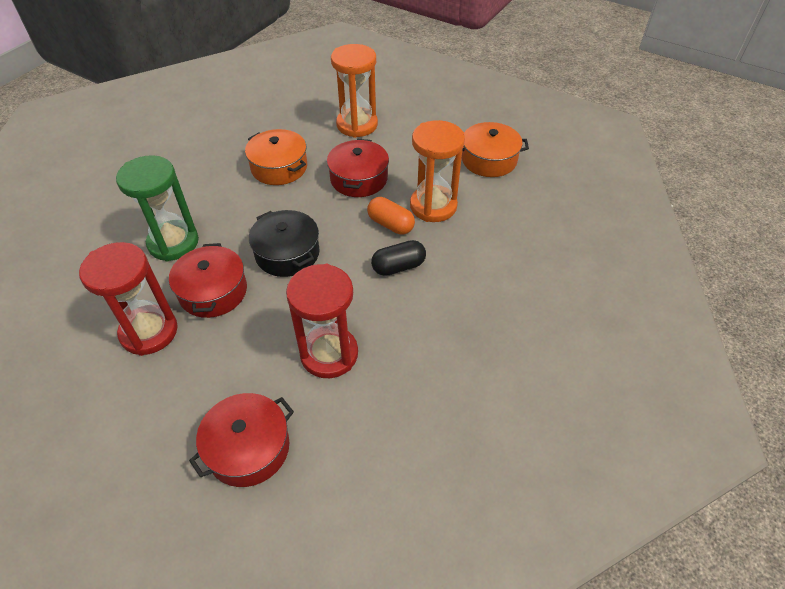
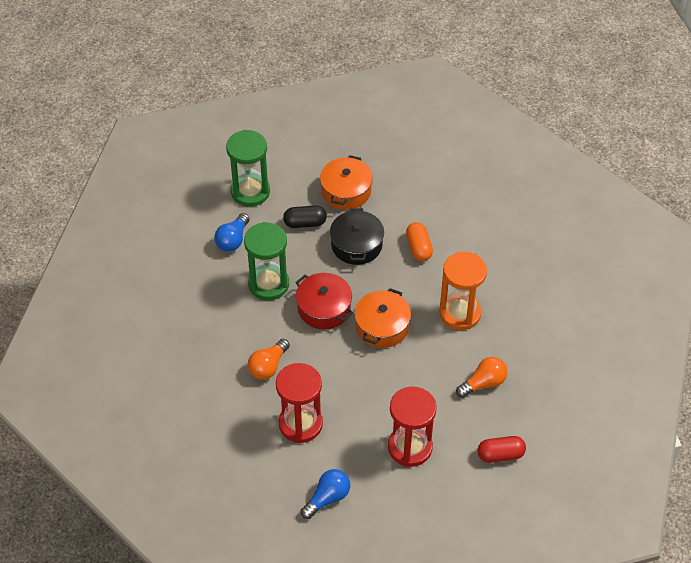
blue light bulb: none = 0 -> [214,213,249,252] [301,469,350,519] = 2
green hourglass: [116,155,199,261] = 1 -> [226,130,270,207] [244,222,289,300] = 2
orange hourglass: [331,44,378,138] [410,120,465,222] = 2 -> [439,252,487,330] = 1
orange light bulb: none = 0 -> [248,339,290,380] [456,357,508,398] = 2
red capsule: none = 0 -> [477,436,526,463] = 1
red pot: [169,243,247,318] [189,393,294,487] [327,139,389,197] = 3 -> [295,273,353,329] = 1

